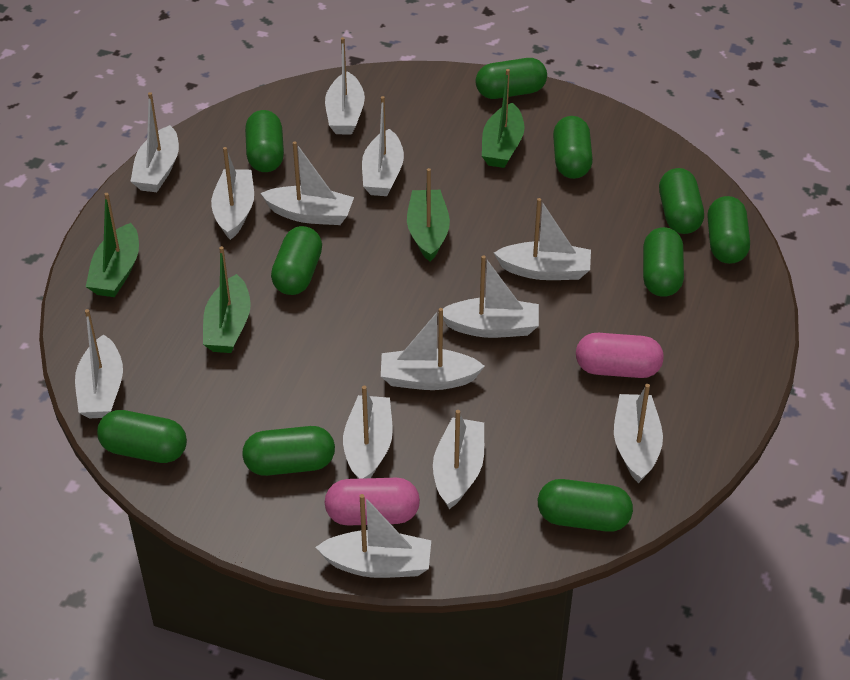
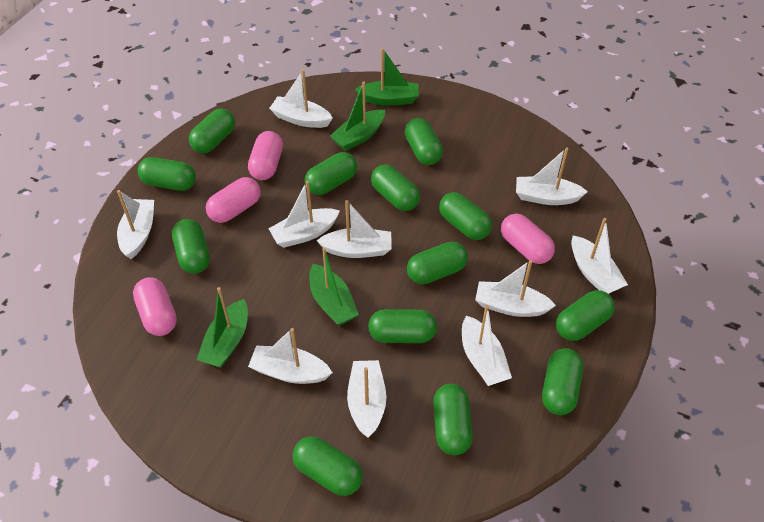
green capsule: [97,410,187,463] [242,426,335,476] [245,110,284,172] [271,226,322,295] [475,58,547,99] [538,479,633,532] [553,116,593,179] [643,227,684,297] [659,168,704,234] [708,196,750,264] = 10 -> [138,157,196,191] [172,219,210,274] [189,109,235,153] [293,436,363,496] [304,152,357,195] [368,309,437,343] [371,164,420,211] [405,118,443,165] [407,242,468,284] [433,384,473,455] [439,192,492,240] [542,348,583,415] [556,290,615,341] = 13
pink capsule: [325,478,420,526] [576,333,664,378] = 2 -> [133,278,177,336] [206,177,261,223] [248,131,283,180] [501,213,555,264] = 4
white boat: [75,309,123,419] [130,92,179,192] [211,147,254,240] [260,141,354,225] [316,494,431,578] [325,37,365,134] [343,386,393,479] [362,96,404,196] [381,308,485,390] [433,410,484,509] [438,255,539,338] [494,198,591,280] [614,384,663,483] = 13 -> [117,190,154,259] [248,328,333,384] [268,181,340,248] [269,70,333,128] [317,200,392,258] [347,360,387,438] [462,305,512,386] [475,260,556,317] [516,148,588,205] [571,218,628,294] = 10

